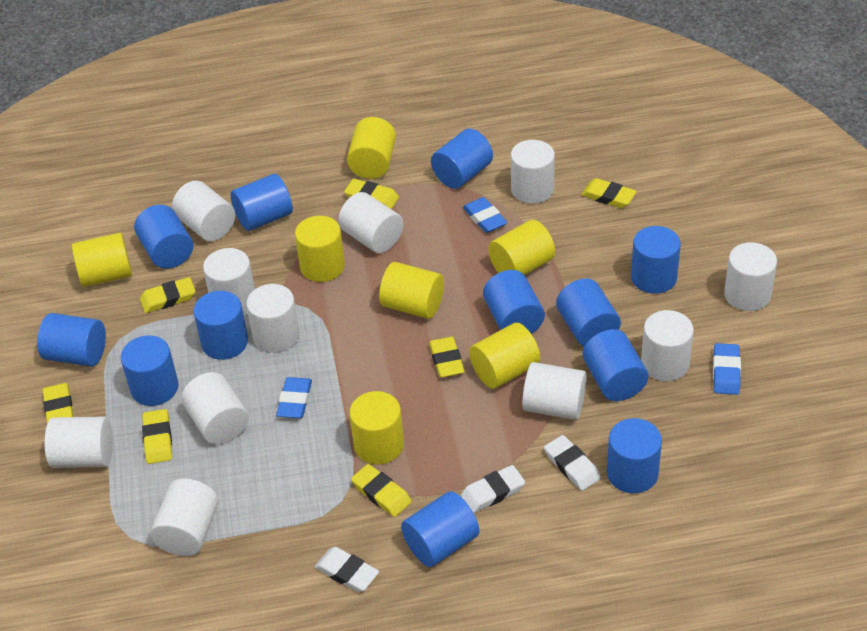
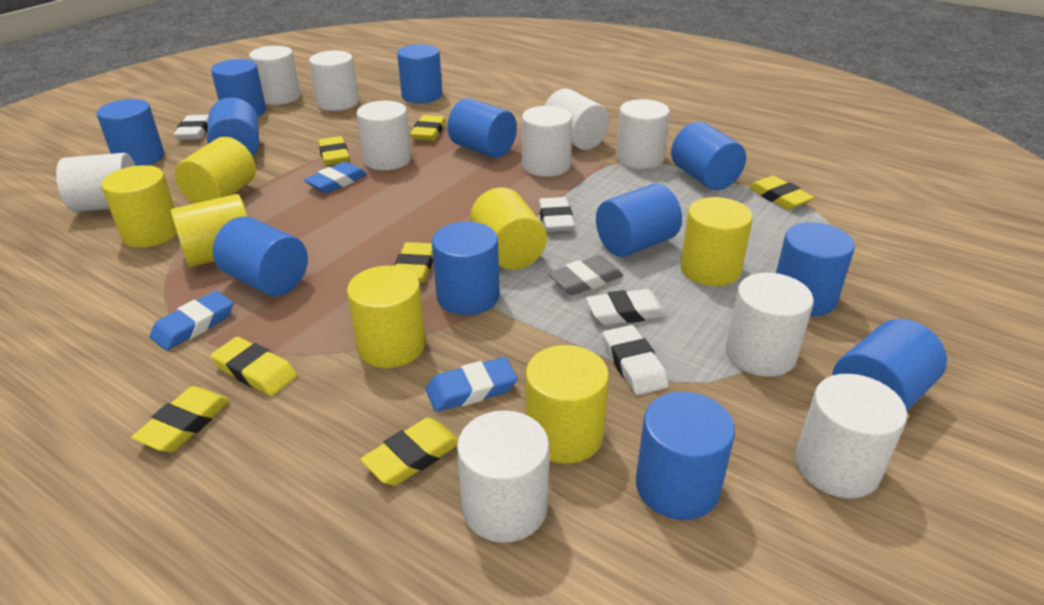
grey eraser: none = 0 -> [548,255,623,295] = 1
white cylinder: [45,417,113,468] [150,479,218,556] [172,181,235,241] [181,372,249,444] [203,248,255,312] [246,284,300,353] [338,192,403,253] [511,140,555,204] [522,362,587,420] [641,310,694,381] [724,242,777,311] = 11 -> [56,153,136,212] [249,46,300,105] [309,51,359,111] [356,101,411,170] [457,410,550,543] [522,106,572,177] [545,89,609,150] [616,99,670,169] [726,273,814,377] [795,374,907,498] = 10
white eraser: [315,547,379,592] [461,465,525,513] [544,435,601,491] = 3 -> [174,115,209,140] [538,197,575,232] [586,289,667,325] [603,325,668,395] = 4

